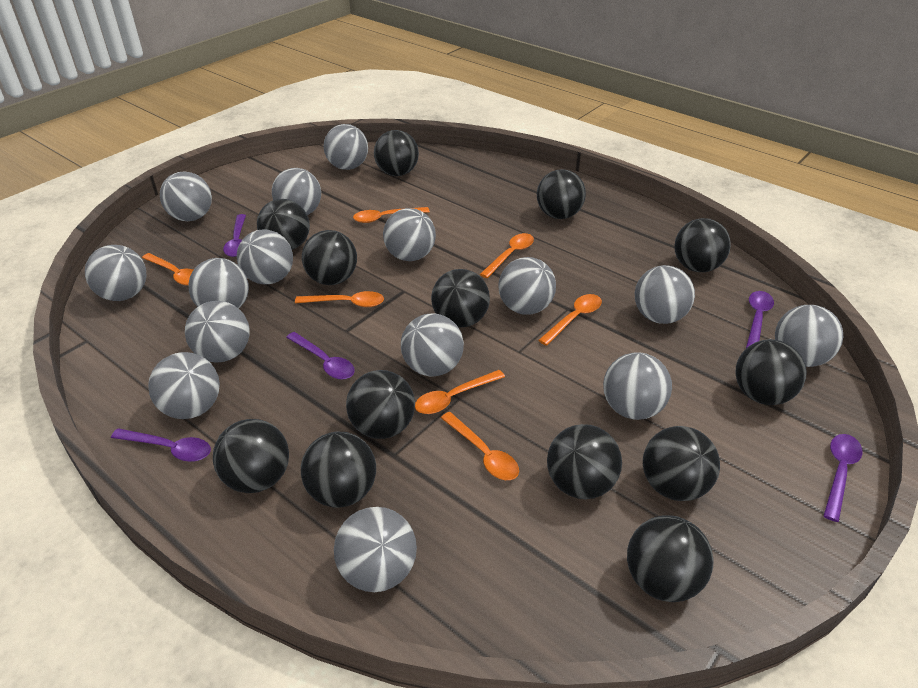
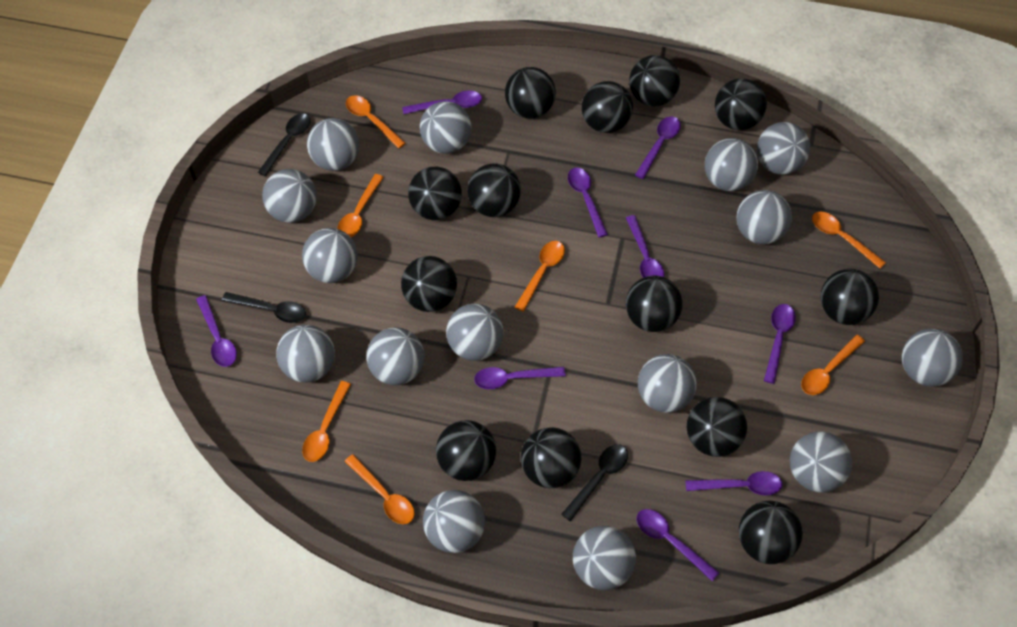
black spoon: none = 0 -> [222,292,306,323] [258,113,310,176] [561,444,628,521] = 3
purple spoon: [111,428,211,462] [223,214,246,257] [286,332,355,380] [746,291,774,348] [824,434,862,522] = 5 -> [196,295,237,367] [402,91,482,114] [474,367,566,389] [568,168,608,238] [626,215,664,278] [635,116,681,179] [637,509,719,581] [685,471,783,496] [764,304,796,384] = 9

